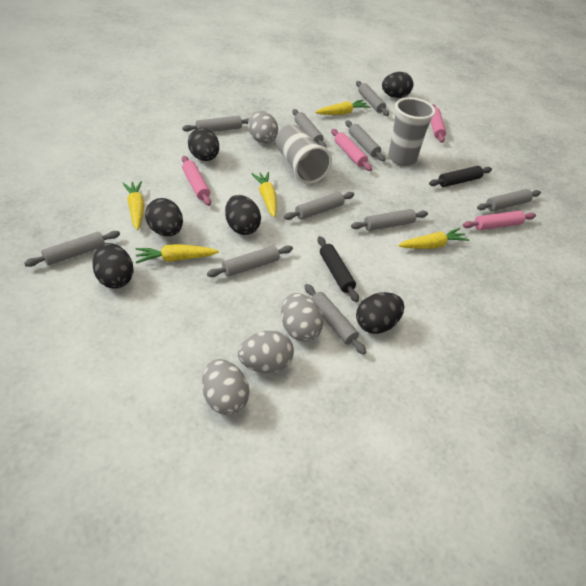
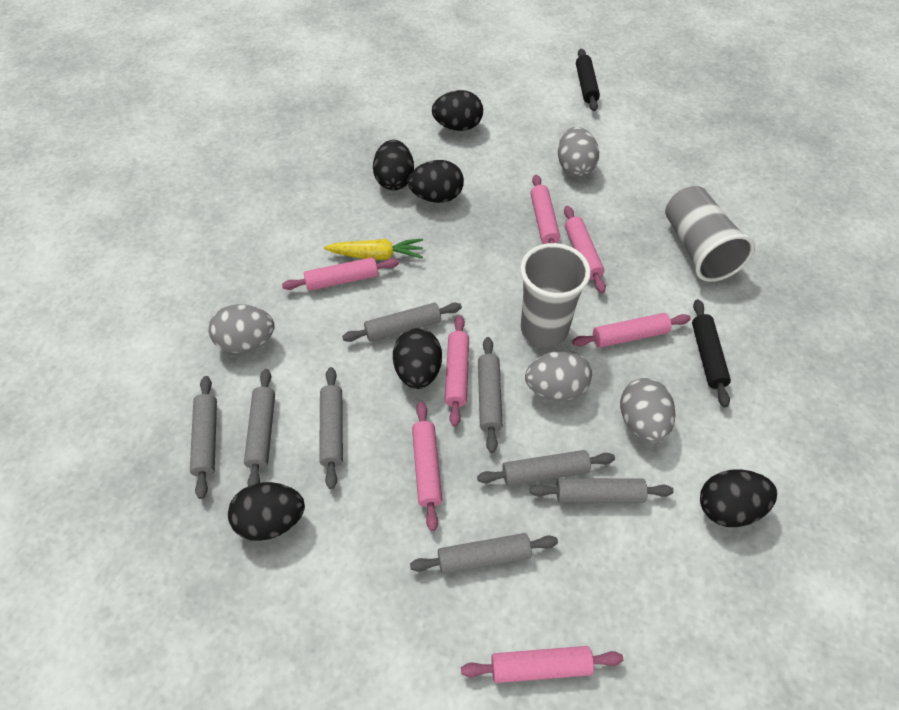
grey rolling pin: [24,231,120,267] [182,116,249,132] [207,245,293,277] [284,192,354,220] [292,109,326,148] [305,284,366,355] [345,120,385,161] [351,209,428,231] [356,81,389,116] [477,189,541,211] = 10 -> [190,376,217,499] [244,369,275,486] [319,367,343,489] [342,303,462,342] [410,533,558,574] [477,450,615,486] [478,337,503,453] [530,478,674,503] = 8
pink rolling pin: [182,156,211,206] [331,129,372,171] [431,104,446,143] [463,211,536,230] = 4 -> [282,257,399,291] [412,402,442,531] [445,315,469,426] [461,646,623,683] [530,175,560,244] [564,206,606,293] [572,313,691,348] = 7
yellow carrot: [122,181,144,230] [135,244,219,263] [251,172,277,218] [315,100,370,115] [398,228,469,249] = 5 -> [324,238,423,260] = 1

